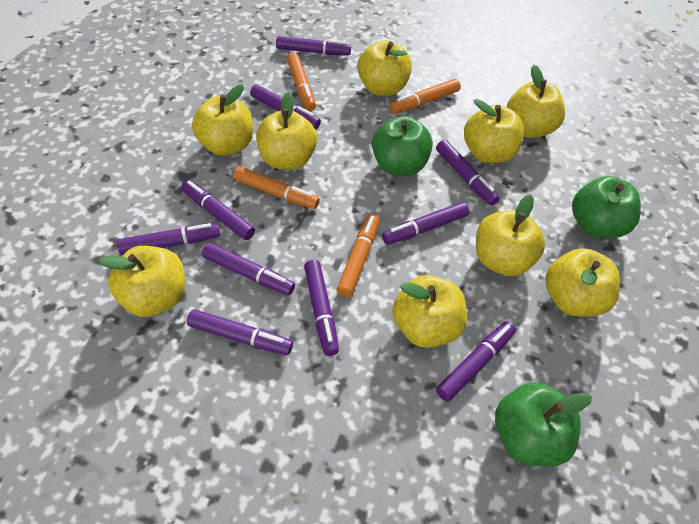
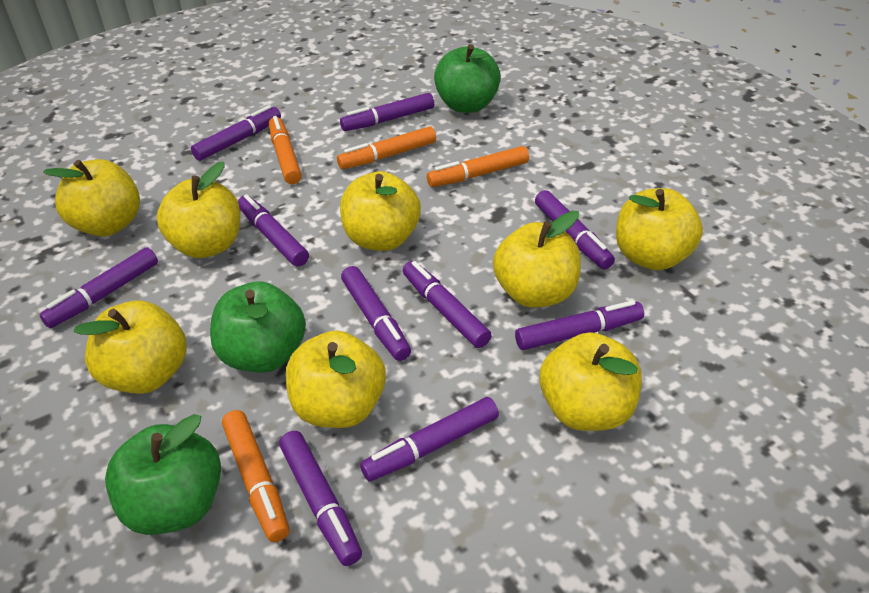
yellow apple: [98,246,185,317] [192,84,253,156] [256,92,317,170] [358,40,412,96] [392,275,467,348] [464,99,524,163] [476,194,545,276] [507,65,565,138] [545,248,620,317] = 9 -> [43,159,140,237] [73,301,187,394] [157,162,240,258] [286,331,386,428] [340,171,421,251] [493,211,581,308] [539,332,642,431] [616,188,703,270] = 8

